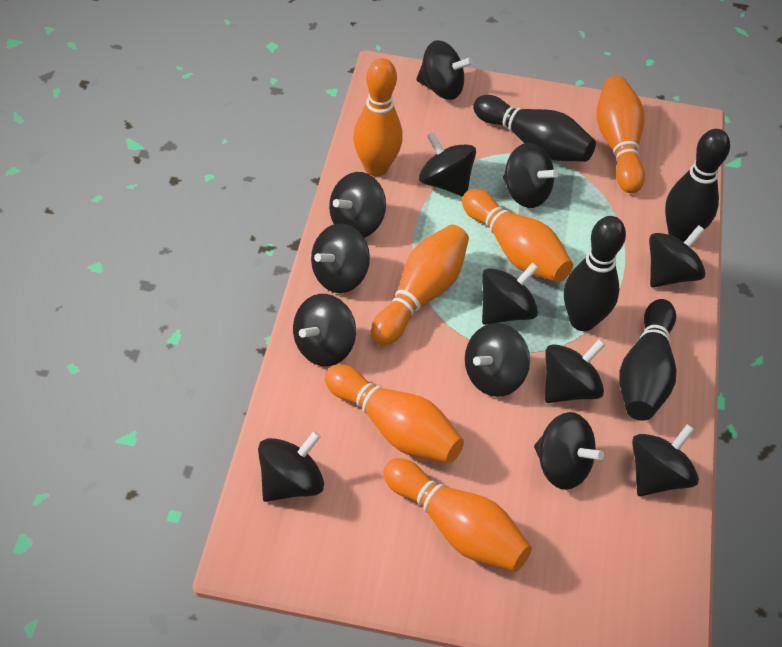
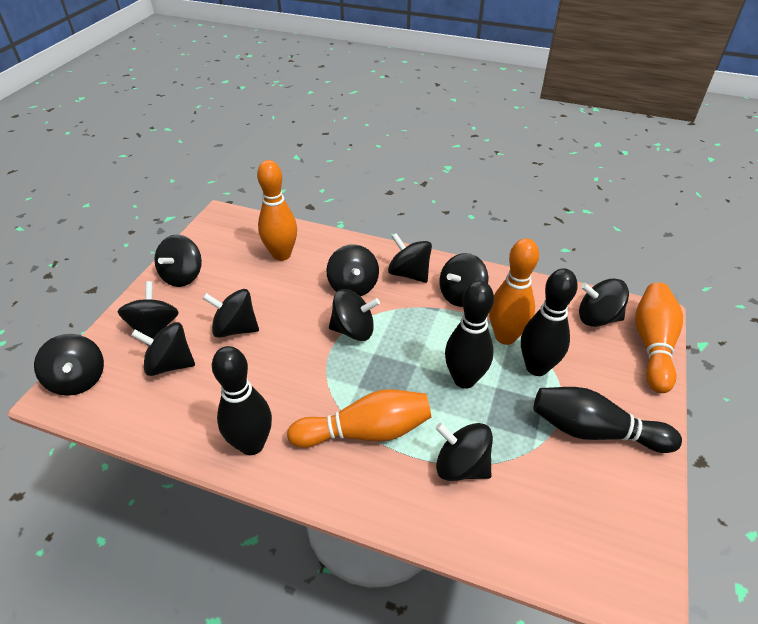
black spinning top: [258,431,324,502] [293,294,356,366] [311,223,370,293] [329,172,386,238] [416,40,473,100] [419,132,476,197] [465,323,530,397] [482,262,539,325] [503,143,559,208] [534,412,604,490] [545,339,605,403] [632,424,699,496] [649,225,706,287] = 13 -> [34,334,104,396] [117,281,179,346] [131,322,195,376] [154,235,202,287] [202,289,259,338] [326,244,379,296] [329,289,380,341] [388,233,432,283] [435,423,493,481] [440,253,488,307] [579,278,629,327] = 11
orange bowling pin: [325,364,464,464] [353,58,403,176] [371,224,469,346] [383,458,532,572] [462,189,573,282] [597,76,645,193] = 6 -> [257,160,297,261] [287,389,431,448] [489,238,539,345] [635,282,683,393] = 4

